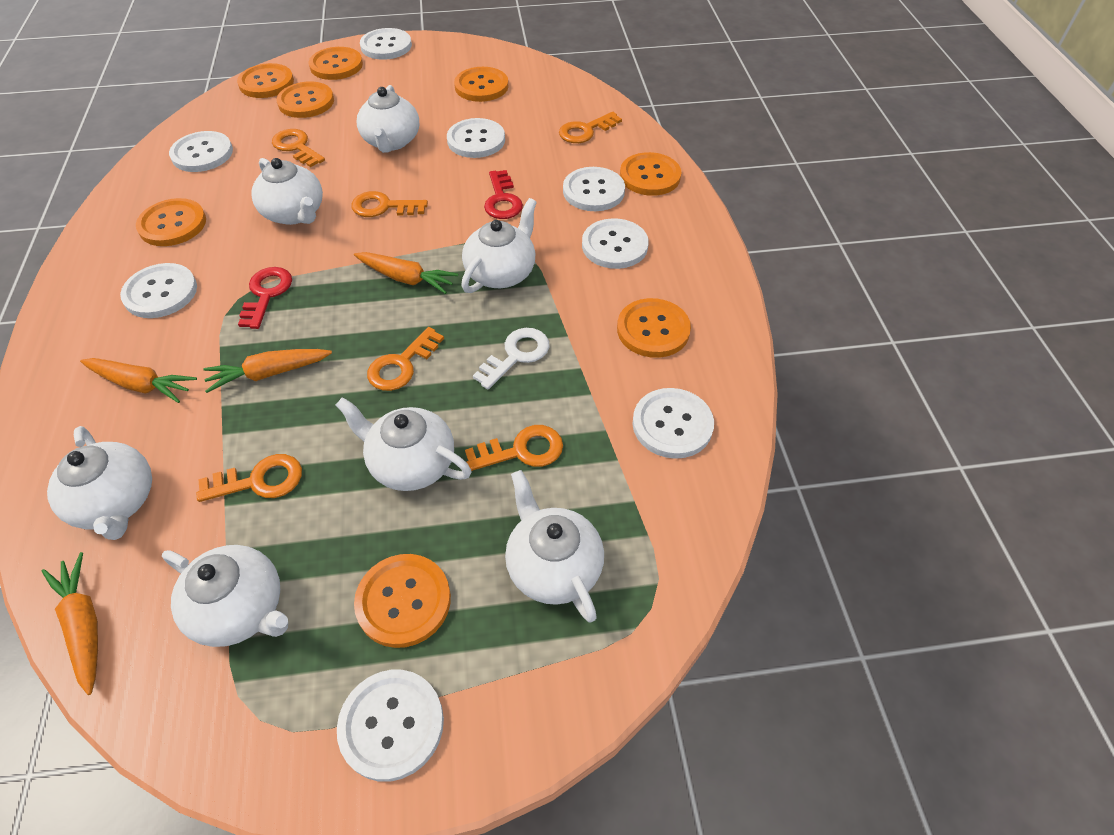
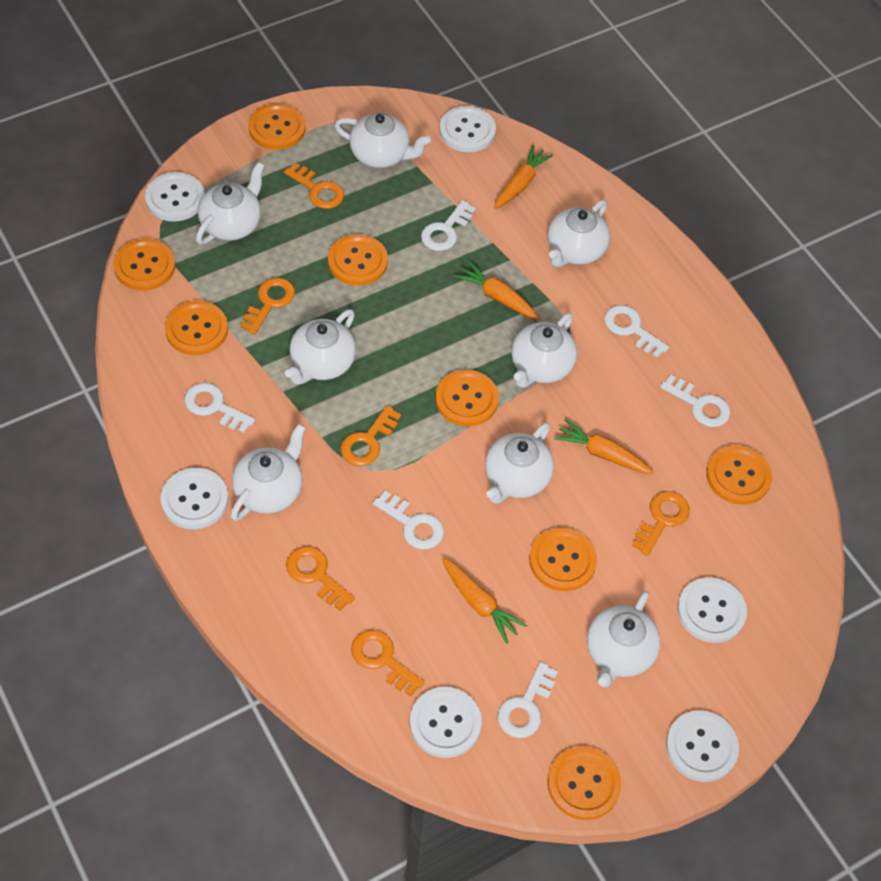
red key: [238,267,292,329] [484,170,523,219] = 2 -> none = 0
white button: [120,263,197,318] [169,131,233,172] [337,670,444,782] [360,28,412,60] [447,118,505,158] [563,167,625,211] [582,218,649,269] [632,388,714,459] = 8 -> [145,172,204,222] [161,468,228,529] [410,687,482,758] [439,106,496,152] [666,710,739,782] [677,577,747,643] = 6
white key: [473,328,550,389] = 1 -> [184,383,255,433] [373,491,444,550] [421,200,476,251] [498,662,558,738] [604,305,669,358] [660,375,730,427] = 6
white teapot: [47,426,152,540] [162,545,288,647] [251,158,323,225] [336,397,471,491] [357,85,419,153] [461,198,537,293] [505,470,604,623] = 7 -> [196,162,264,245] [231,424,306,521] [285,309,356,385] [335,113,431,168] [485,422,554,504] [512,313,577,388] [548,200,610,267] [587,590,661,688] = 8

